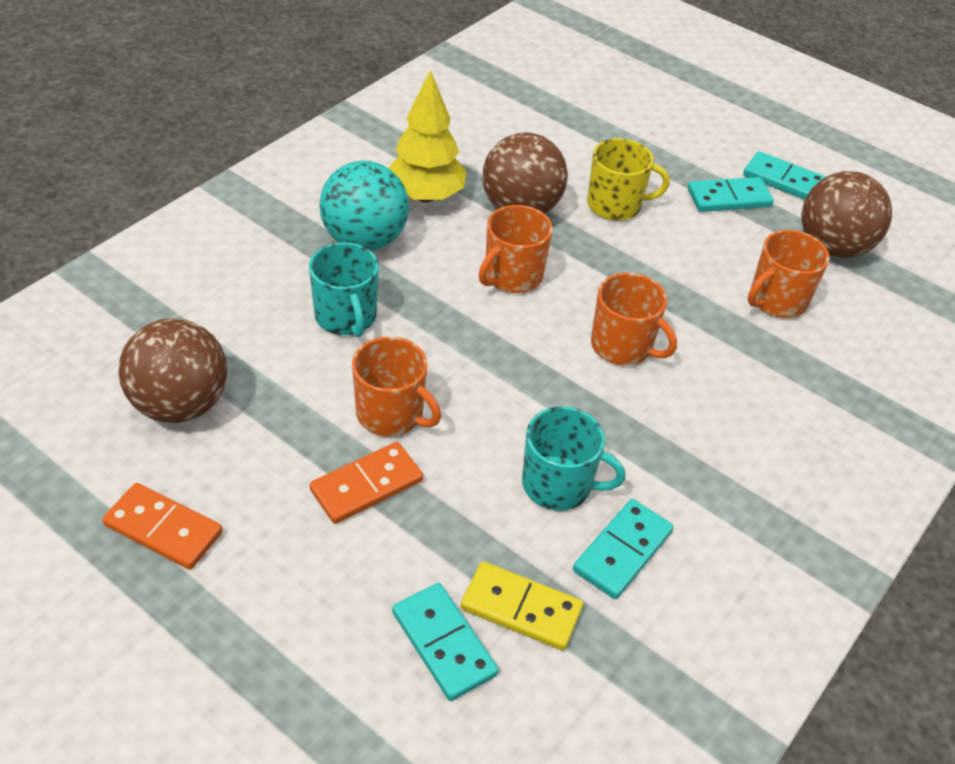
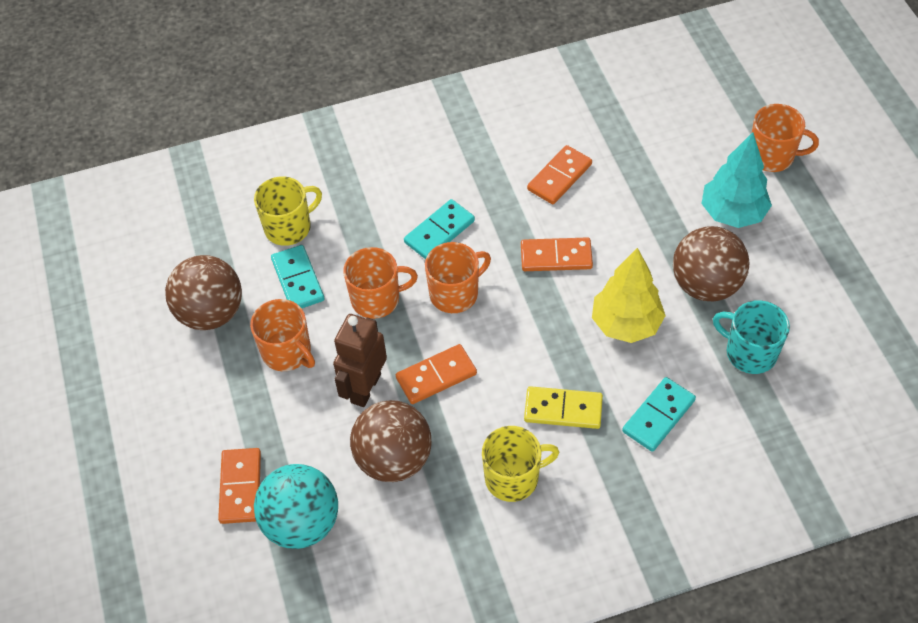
brown robot: none = 0 -> [333,314,387,407] = 1
orange domino: [102,483,223,570] [310,442,423,524] = 2 -> [218,448,261,524] [396,344,477,404] [521,237,593,271] [527,145,592,204] = 4
turquoise domino: [392,583,499,701] [573,499,674,599] [688,177,774,212] [743,151,826,200] = 4 -> [271,245,325,308] [404,199,475,259] [622,377,696,452] = 3
turquoise mug: [309,242,379,337] [522,406,626,510] = 2 -> [713,300,790,374] = 1
turquoise tree: none = 0 -> [702,132,772,228] = 1
yellow mug: [587,138,670,221] = 1 -> [254,176,322,246] [482,426,559,502] = 2

